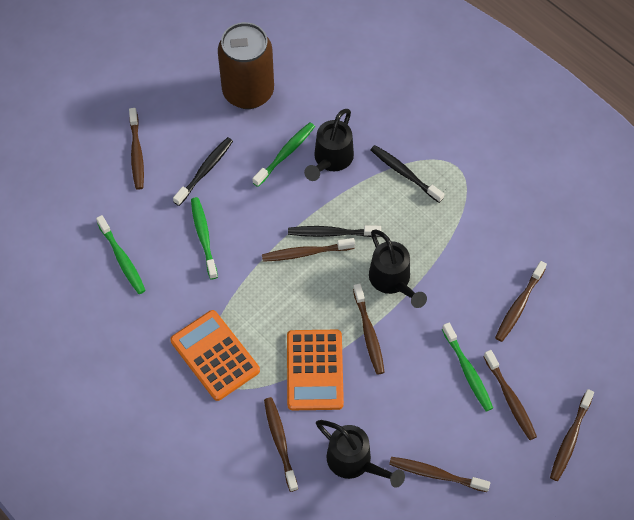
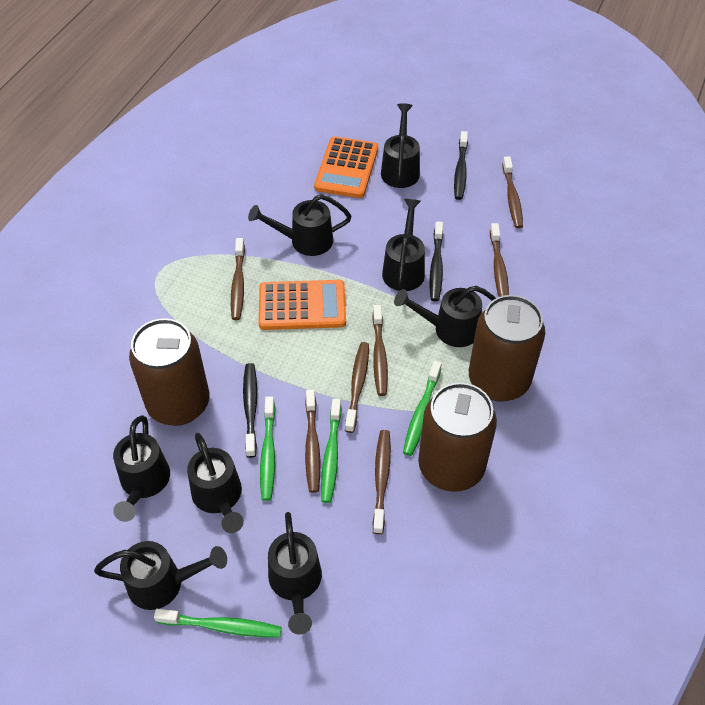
black watering can: [304,109,354,181] [316,420,405,488] [369,229,427,308] = 3 -> [94,541,227,610] [113,415,170,522] [187,433,244,533] [248,194,352,256] [268,512,322,635] [381,103,420,188] [382,199,425,291] [394,286,496,347] = 8
brown can: [218,22,274,109] = 1 -> [129,318,210,426] [418,382,497,492] [469,295,545,402] = 3
brown toothbrush: [129,108,144,190] [262,238,355,262] [264,397,298,492] [353,283,385,375] [389,457,490,492] [483,350,537,440] [495,261,547,342] [550,389,594,481] = 8 -> [231,238,245,320] [305,390,320,493] [345,342,369,433] [372,305,388,396] [373,430,391,534] [490,223,509,297] [502,157,523,229] = 7

